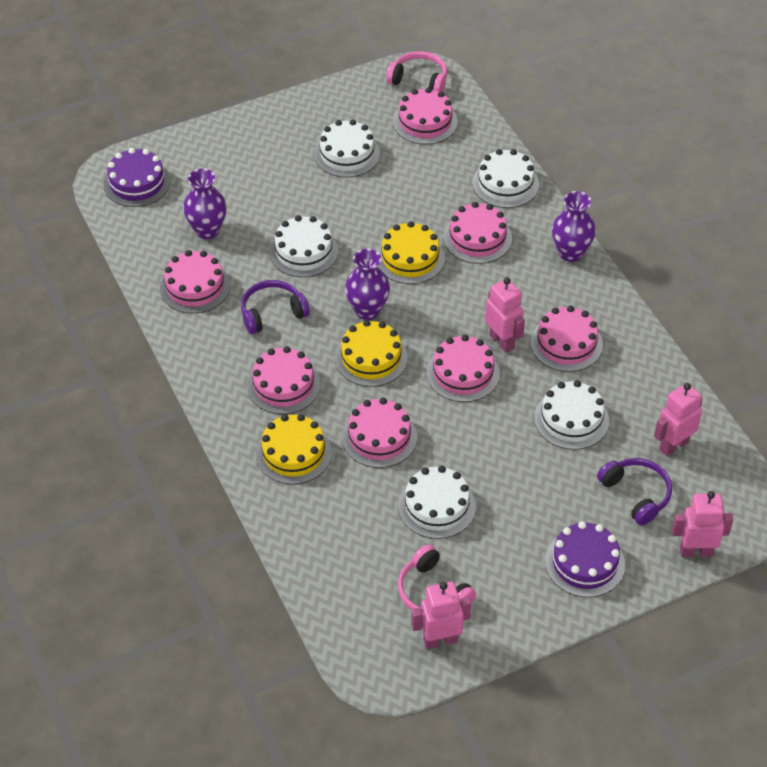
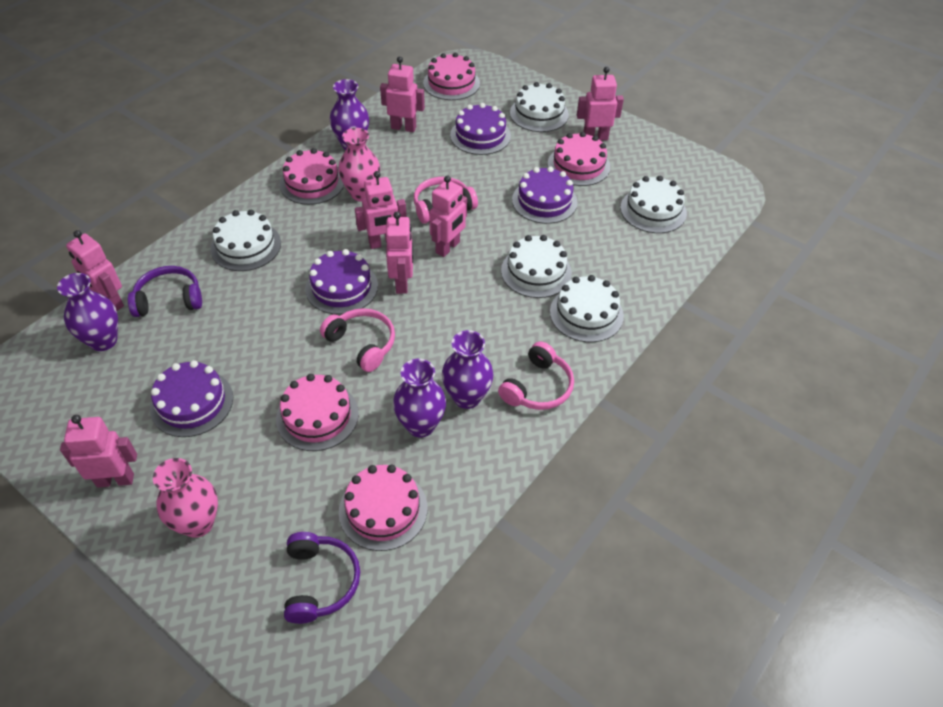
pink cake: [160,250,230,314] [247,346,321,414] [342,398,417,468] [393,87,458,145] [426,334,500,402] [443,202,512,264] [531,306,603,372] = 7 -> [276,374,359,451] [280,148,344,205] [339,464,427,551] [423,53,480,100] [548,132,610,186] = 5
pink headphones: [386,51,447,92] [398,545,476,610] = 2 -> [320,308,395,372] [414,177,478,224] [498,341,574,410] = 3
pink robot: [412,581,471,649] [485,277,525,353] [654,383,702,456] [672,491,733,557] = 4 -> [60,415,137,488] [66,230,124,311] [355,171,407,249] [380,56,425,132] [386,212,413,294] [429,176,467,257] [577,67,624,140] = 7
pink vase: none = 0 -> [153,458,218,538] [338,128,380,201] = 2
purple cake: [103,148,171,207] [545,521,625,597] = 2 -> [150,360,233,437] [305,249,378,315] [450,103,511,155] [512,166,577,224] = 4
purple vase: [183,168,227,239] [345,248,390,320] [552,191,596,262] = 3 -> [57,273,118,351] [330,79,369,150] [393,359,446,438] [442,330,494,409] = 4
yellow cake: [256,414,332,484] [335,320,408,387] [377,221,445,284] = 3 -> none = 0

